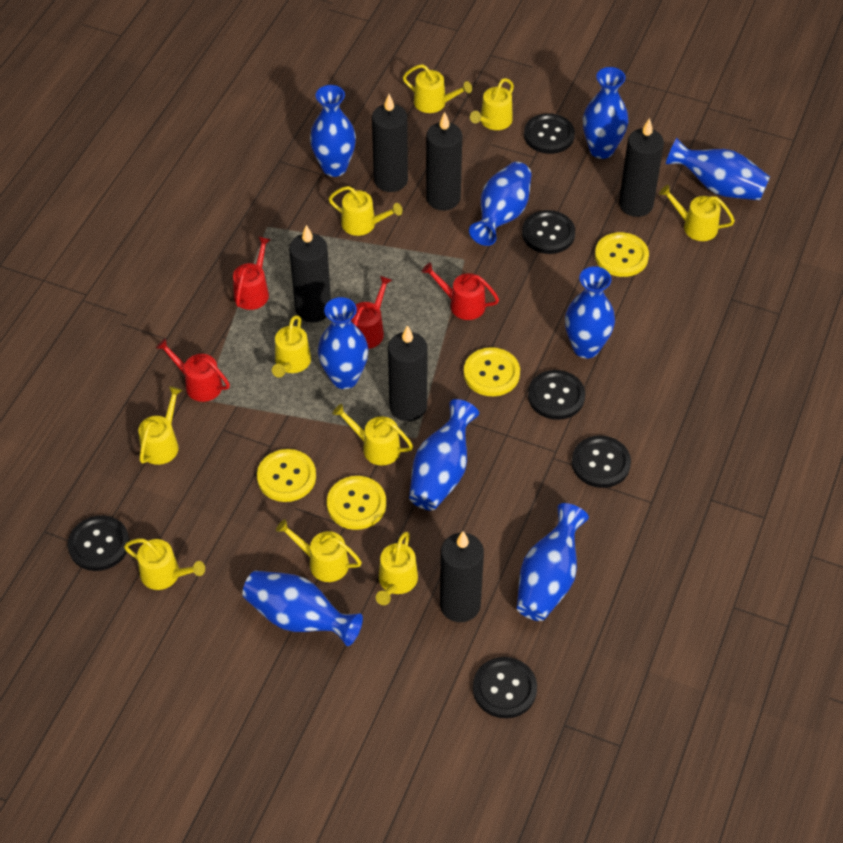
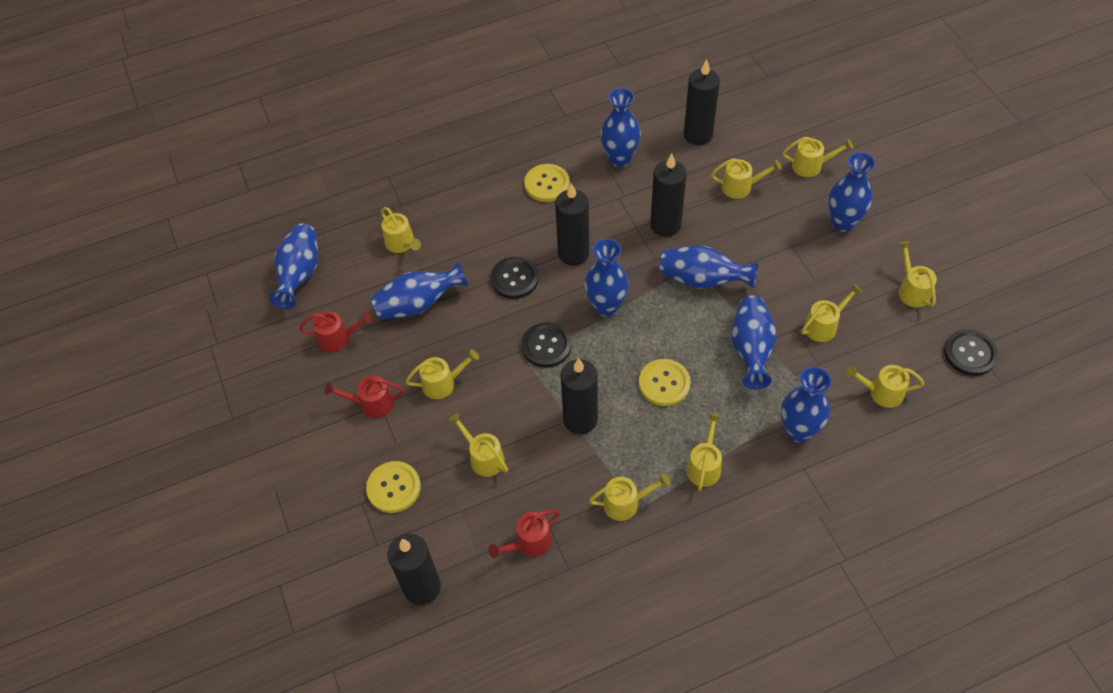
black button: [68,515,130,571] [473,657,537,718] [522,210,575,254] [524,113,575,154] [528,370,585,420] [572,435,631,488] = 6 -> [490,257,539,299] [521,322,571,368] [944,329,998,376] = 3
black candle: [289,225,331,322] [372,94,408,192] [388,325,428,421] [426,112,462,211] [440,531,484,622] [619,118,664,217] = 6 -> [387,534,441,605] [555,183,589,266] [561,358,598,434] [650,153,687,237] [684,59,720,145] = 5
blue vase: [242,571,363,646] [310,85,356,177] [318,297,368,389] [409,399,479,510] [469,162,532,246] [517,503,589,621] [565,266,615,358] [583,67,628,159] [666,138,770,200] = 9 -> [269,224,318,309] [371,261,468,319] [585,239,629,317] [601,88,641,167] [660,246,758,289] [731,295,777,389] [781,367,832,442] [828,152,876,232] = 8
red watering can: [156,338,230,402] [233,237,271,310] [351,276,392,349] [422,262,499,320] = 4 -> [299,311,372,352] [324,376,404,418] [488,509,560,558] = 3
yellow button: [257,449,316,502] [327,476,386,530] [464,347,520,396] [595,232,649,277] = 4 -> [366,461,421,513] [524,164,570,202] [639,359,690,406] = 3

